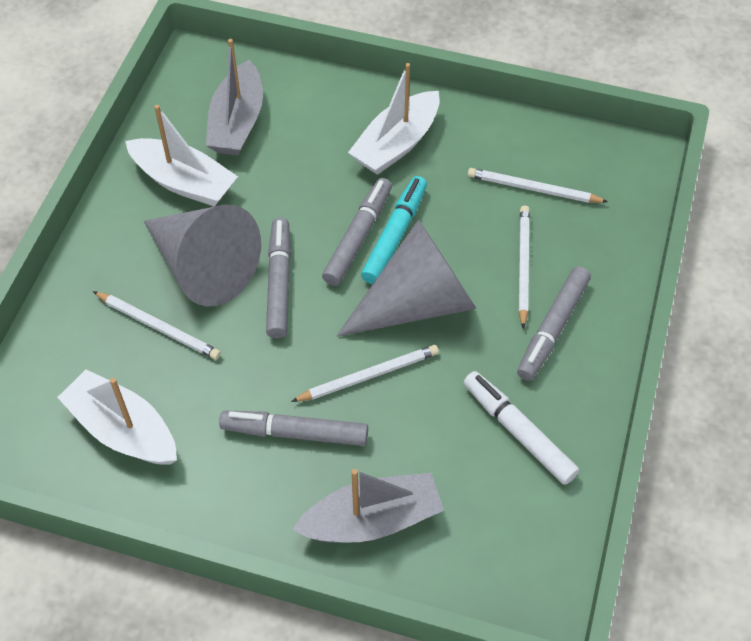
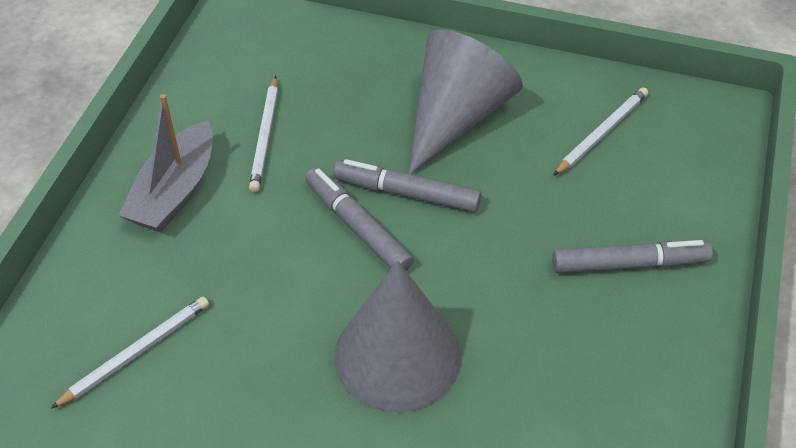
grey boat: [206,39,263,156] [293,469,444,543] = 2 -> [118,94,213,232] = 1
grey marker: [219,411,368,446] [266,217,291,338] [322,178,392,286] [517,266,591,381] = 4 -> [305,167,414,271] [333,159,481,212] [552,240,713,273] = 3
turquoise marker: [361,176,427,284] = 1 -> none = 0
white boat: [57,369,177,465] [125,105,238,206] [348,63,440,175] = 3 -> none = 0
white marker: [464,371,579,485] = 1 -> none = 0
white pencil: [93,291,221,360] [291,345,439,402] [468,168,608,203] [518,205,530,329] = 4 -> [50,297,209,409] [249,76,278,192] [553,87,648,176] = 3

